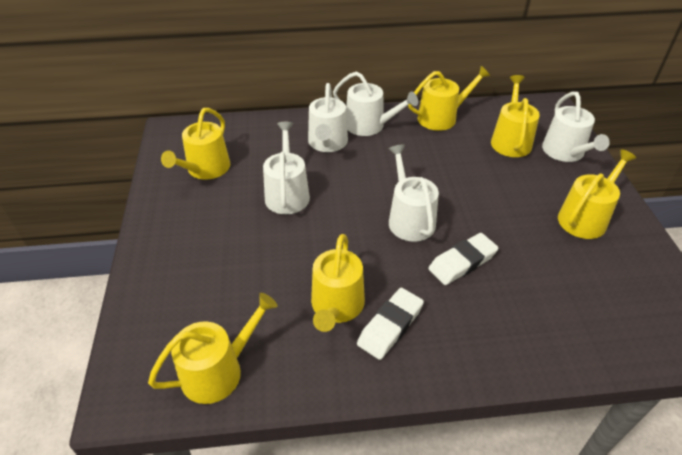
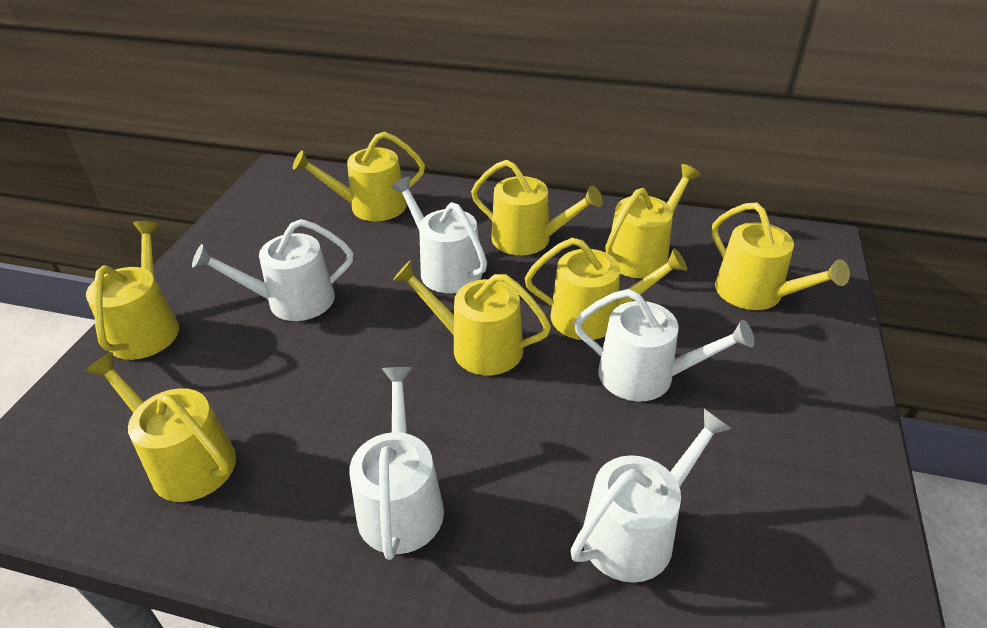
white eraser: [357,288,424,360] [428,233,499,285] = 2 -> none = 0
yellow watering can: [148,293,278,404] [161,108,230,180] [311,234,365,332] [408,66,490,131] [491,75,540,157] [558,149,636,239] = 6 -> [86,221,179,360] [86,352,236,502] [293,132,425,221] [393,261,551,375] [471,160,603,255] [525,238,687,340] [605,164,701,278] [712,202,850,310] = 8

